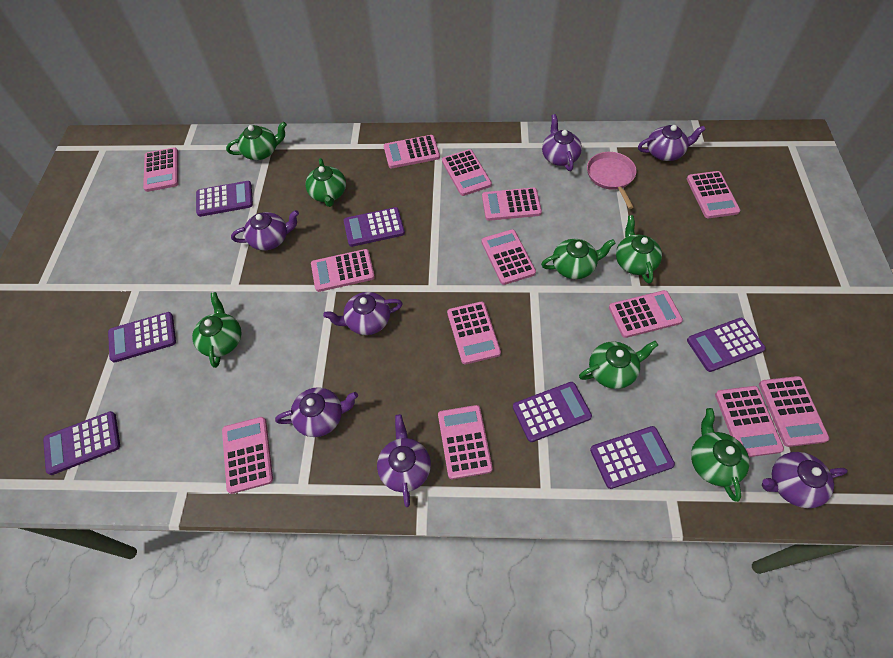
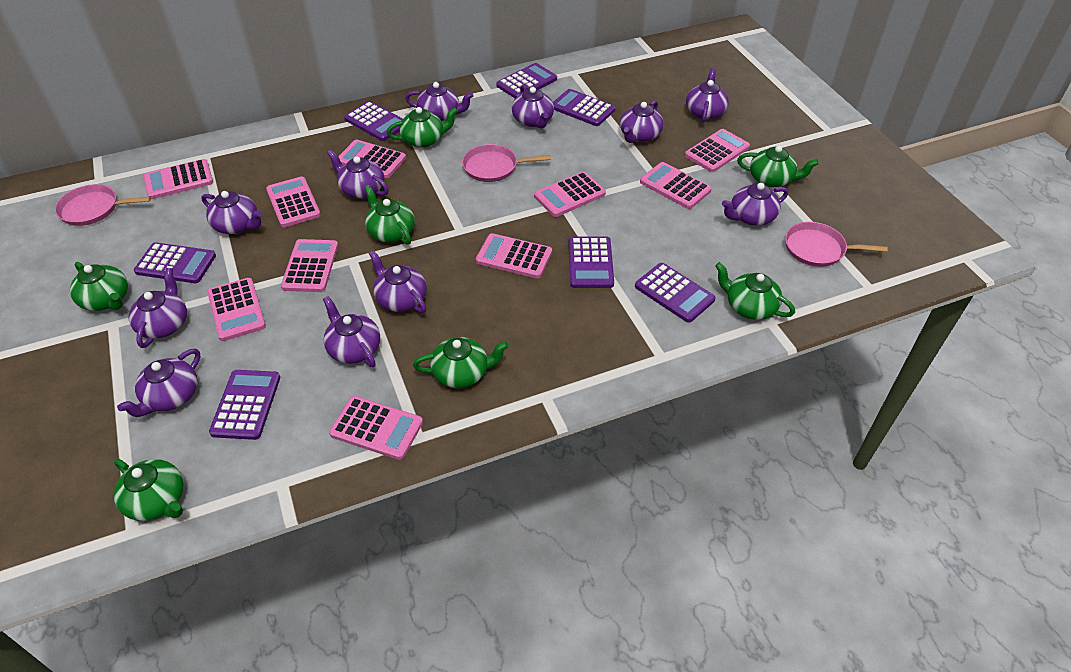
pink calculator: [143,147,179,192] [222,417,273,494] [311,249,375,292] [384,135,440,168] [438,405,493,479] [442,149,492,196] [447,302,501,364] [481,229,536,285] [482,188,542,221] [609,290,683,338] [687,171,740,218] [715,386,784,457] [759,376,829,447] = 13 -> [144,159,213,199] [207,278,266,341] [266,177,321,227] [281,239,338,292] [329,396,423,460] [338,139,406,178] [476,233,552,279] [534,171,606,217] [640,162,712,209] [685,129,750,172] = 10
pink pan: [587,152,637,209] = 1 -> [55,184,151,226] [462,144,551,182] [785,222,888,267] = 3
purple teapot: [231,210,299,250] [275,387,358,437] [323,292,403,335] [377,414,431,507] [542,114,582,171] [638,125,706,161] [762,452,848,508] = 7 -> [117,348,200,417] [129,268,187,348] [201,191,262,234] [323,296,380,367] [327,150,389,199] [369,250,427,313] [405,82,474,122] [512,85,554,128] [620,100,664,143] [686,68,729,123] [722,183,788,226] = 11

